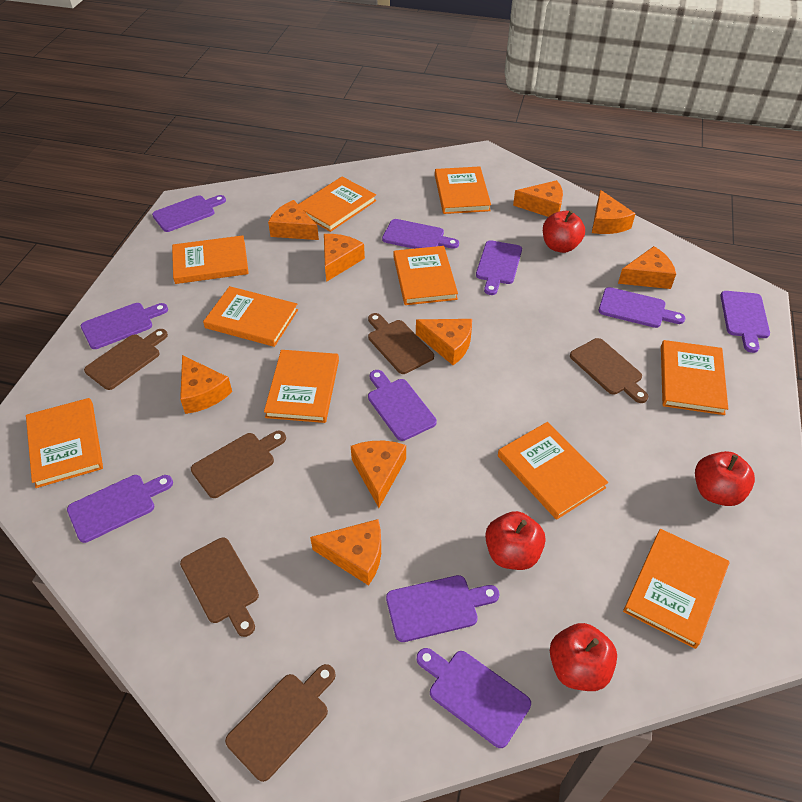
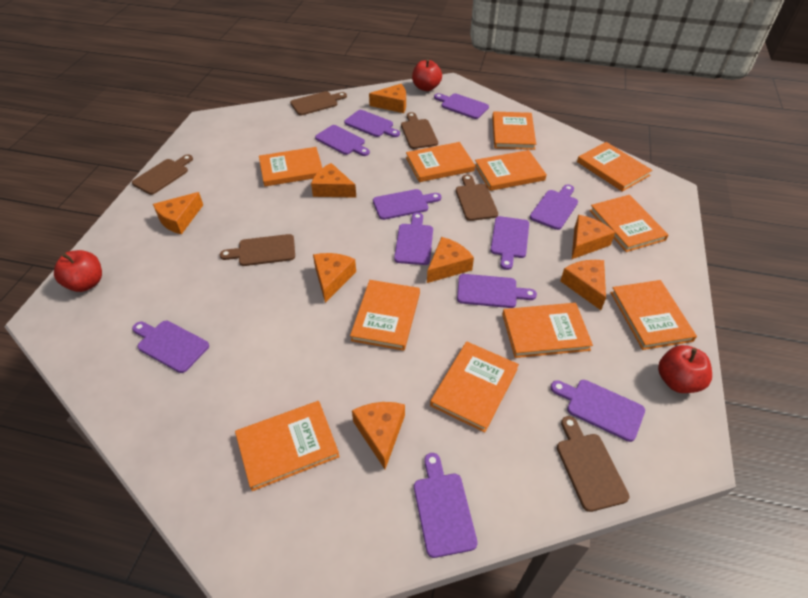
orange book: [26,398,103,488] [172,235,249,284] [203,286,298,347] [264,350,339,423] [298,177,376,232] [394,246,458,305] [435,166,491,214] [498,422,608,520] [623,529,729,649] [661,340,728,415] = 10 -> [235,401,340,491] [259,147,322,186] [350,280,420,351] [406,142,475,182] [430,342,519,432] [475,150,547,191] [492,111,536,150] [502,303,593,358] [577,142,652,192] [589,195,668,252] [610,280,697,350] = 11
orange cheese: [180,355,232,414] [268,200,319,240] [310,519,381,586] [324,234,365,282] [351,441,406,508] [416,319,472,365] [513,180,563,217] [592,190,636,234] [618,246,676,289] = 9 -> [153,192,203,234] [311,163,356,198] [313,253,356,303] [352,402,405,469] [369,84,406,113] [427,237,474,283] [560,260,606,310] [572,215,616,259] = 8
purple cutting board: [67,475,173,543] [81,303,168,349] [152,195,226,232] [368,370,437,441] [382,219,459,249] [386,575,499,642] [417,648,531,748] [476,240,522,295] [598,287,685,328] [720,291,770,353] = 10 -> [132,321,209,373] [315,125,370,156] [344,110,400,137] [373,189,441,220] [394,212,433,265] [414,453,478,558] [434,93,489,119] [457,274,537,308] [490,216,529,270] [530,184,578,230] [550,380,645,442] = 11
red apple: [485,511,545,570] [543,210,585,253] [550,623,617,691] [695,451,755,506] = 4 -> [54,250,102,292] [412,59,442,91] [658,345,712,393] = 3

